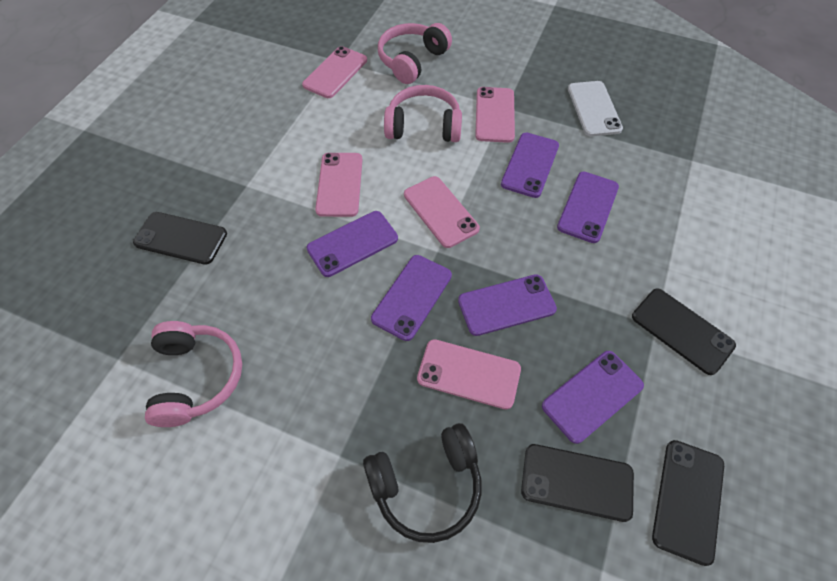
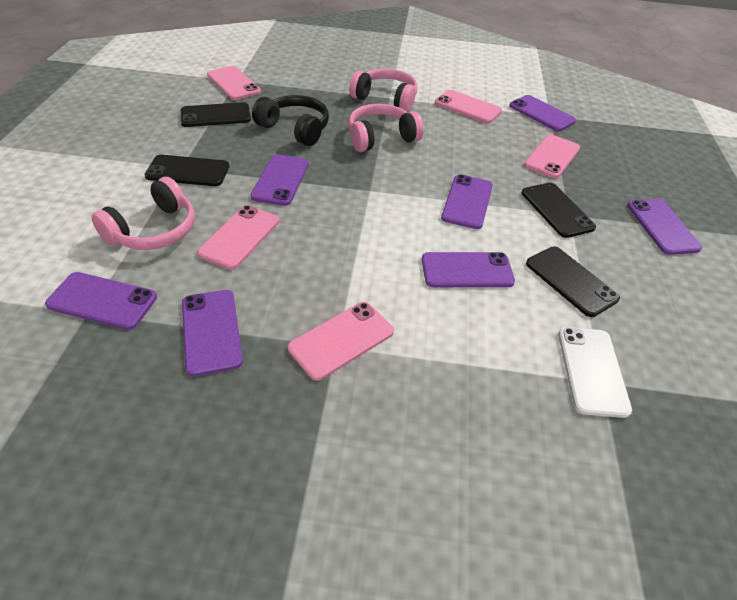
purple phone: [306,211,398,277] [371,255,452,341] [458,274,557,336] [501,132,559,198] [542,351,644,444] [557,171,619,243] = 6 -> [45,272,157,330] [182,290,243,376] [251,155,309,206] [422,252,515,287] [441,174,493,229] [509,95,576,131] [627,199,702,255] = 7

